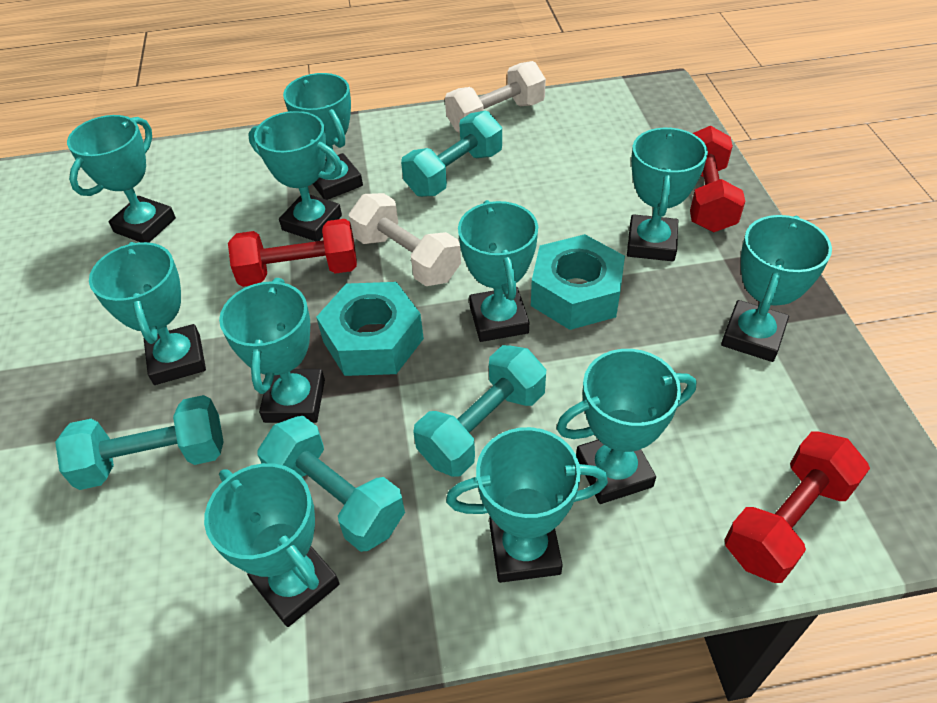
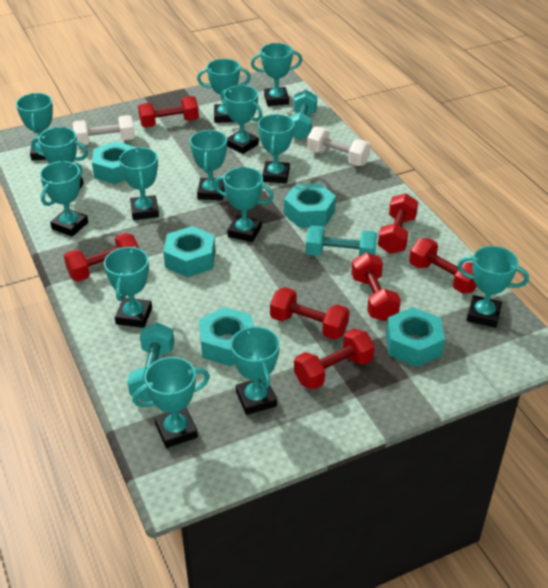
red dumbbell: [228,219,357,287] [690,126,745,232] [725,431,870,583] = 3 -> [64,233,139,282] [138,96,199,128] [270,287,349,340] [294,329,375,390] [351,253,401,321] [378,193,418,254] [409,238,477,293] = 7
turquoise dumbbell: [55,395,224,490] [258,416,405,552] [401,110,502,197] [413,345,546,477] = 4 -> [127,322,174,402] [290,90,317,140] [306,225,377,256] = 3
turquoise nut: [316,282,424,376] [531,234,625,330] = 2 -> [92,141,136,184] [163,226,215,277] [199,307,254,366] [284,184,336,228] [386,307,445,367] = 5
turquoise trophy: [67,115,176,243] [89,242,206,385] [204,463,340,627] [219,278,325,423] [248,111,342,241] [283,73,363,200] [446,427,608,583] [458,200,538,342] [556,349,696,504] [627,127,708,261] [721,215,832,362] = 11 -> [16,93,53,160] [31,127,88,189] [40,161,88,237] [104,246,152,328] [119,147,159,220] [132,357,210,448] [190,130,227,200] [197,59,251,123] [214,167,274,242] [221,85,263,154] [231,326,280,415] [251,43,302,106] [258,114,294,183] [457,246,529,328] = 14

